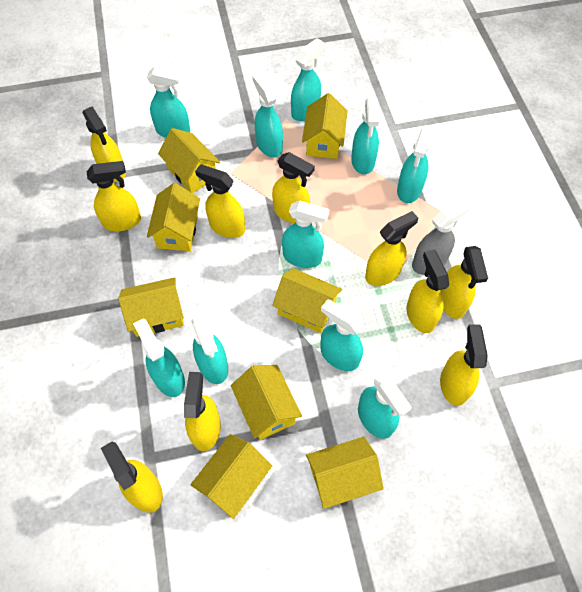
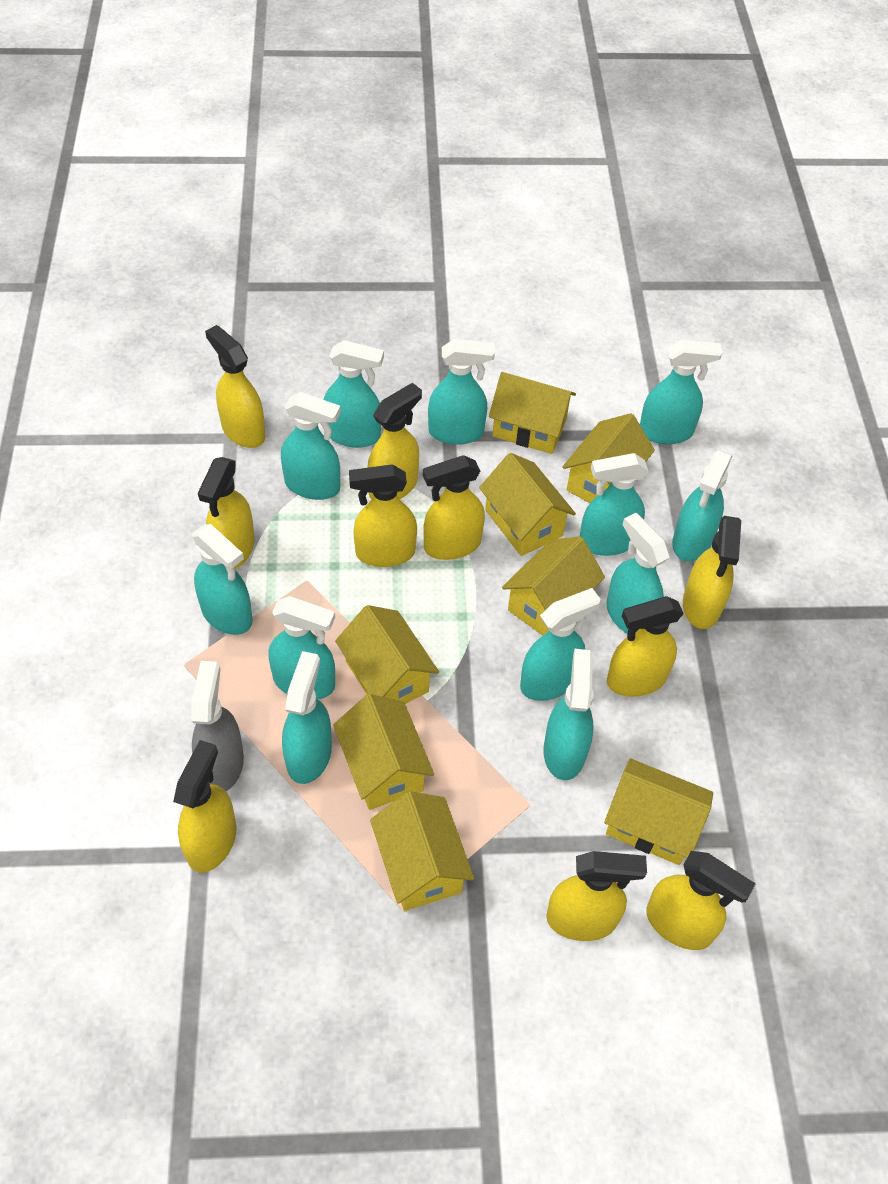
turquoise spray bottle: [133,319,185,397] [147,66,190,138] [191,314,228,384] [252,73,283,157] [282,201,330,268] [291,38,324,121] [320,299,363,371] [351,98,379,174] [358,373,412,439] [397,128,432,203] = 10 -> [192,524,253,635] [268,596,335,699] [281,392,341,500] [282,651,332,784] [324,340,384,448] [428,339,495,445] [520,588,600,701] [544,649,594,780] [580,453,648,556] [606,513,670,634] [640,340,723,444] [672,450,733,561] = 12

